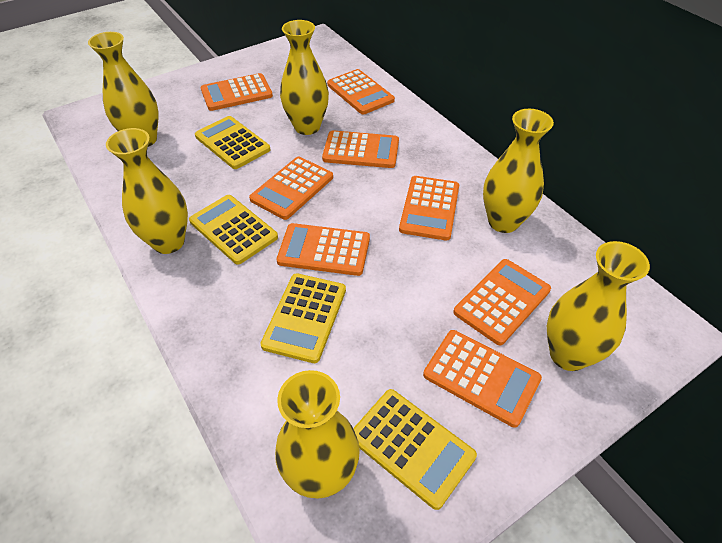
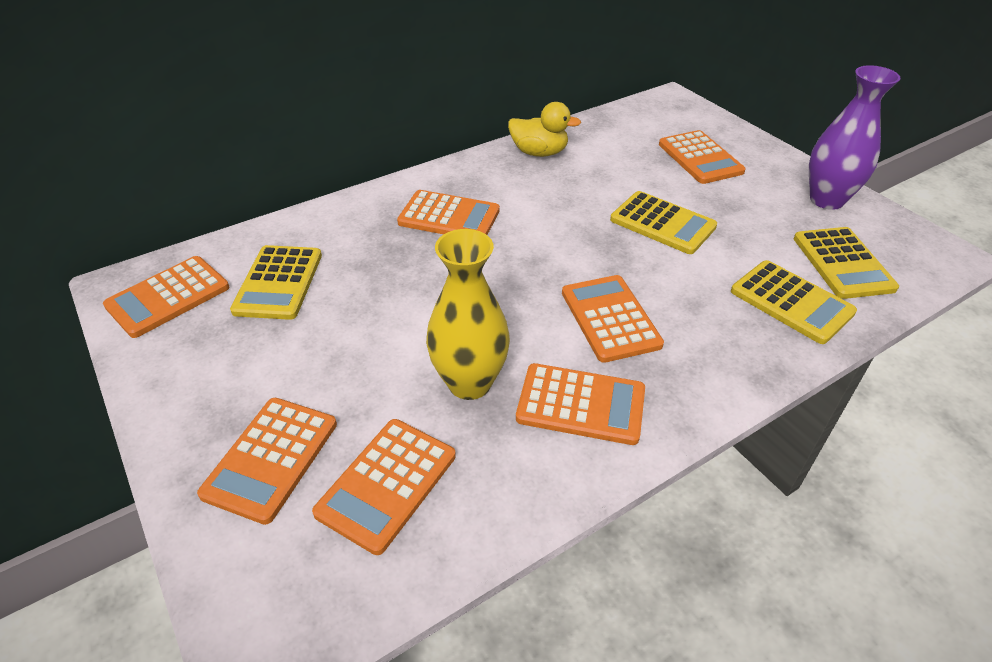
orange calculator: [201,73,273,111] [249,157,333,220] [276,223,370,276] [322,130,399,168] [327,69,395,115] [399,176,459,241] [423,330,542,428] [453,259,551,345] = 8 -> [103,256,229,338] [197,398,337,525] [312,419,456,555] [397,190,500,235] [516,363,645,445] [562,275,664,363] [659,130,746,184] = 7
purple vase: none = 0 -> [809,65,900,210] = 1
yellow duck: none = 0 -> [508,102,581,157] = 1
yellow vase: [88,32,159,147] [106,128,188,254] [275,370,360,498] [280,20,329,135] [483,109,554,233] [547,241,650,371] = 6 -> [426,229,510,400] = 1

